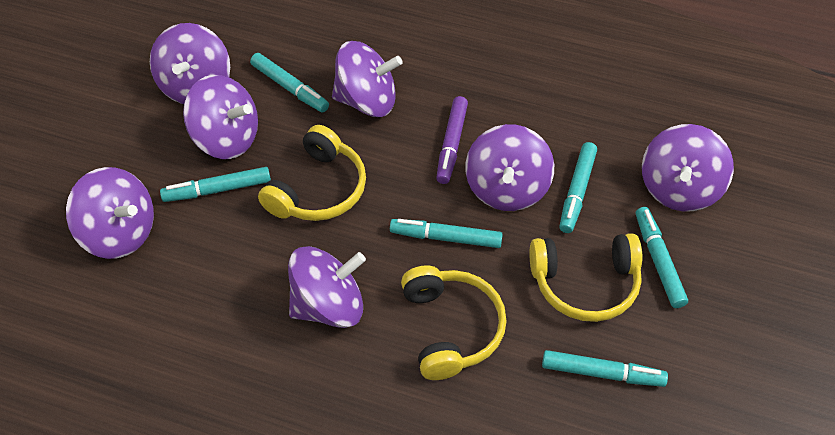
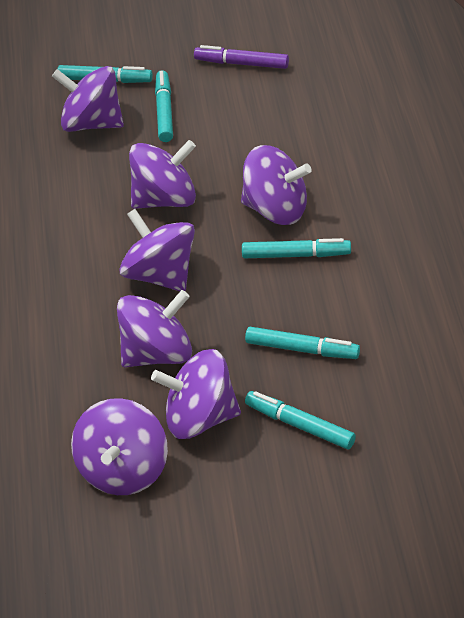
turquoise marker: [160,167,271,202] [250,53,329,113] [390,219,503,248] [542,350,668,387] [559,142,597,233] [636,207,688,308] = 6 -> [58,65,153,83] [155,70,173,142] [242,238,351,258] [245,327,360,359] [245,391,356,449] = 5
yellow headphones: [258,125,366,221] [401,265,507,380] [530,233,642,322] = 3 -> none = 0

